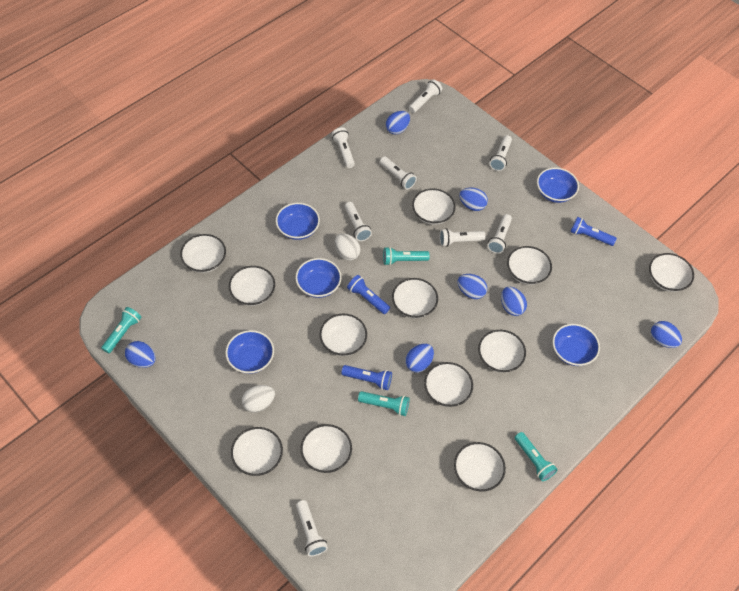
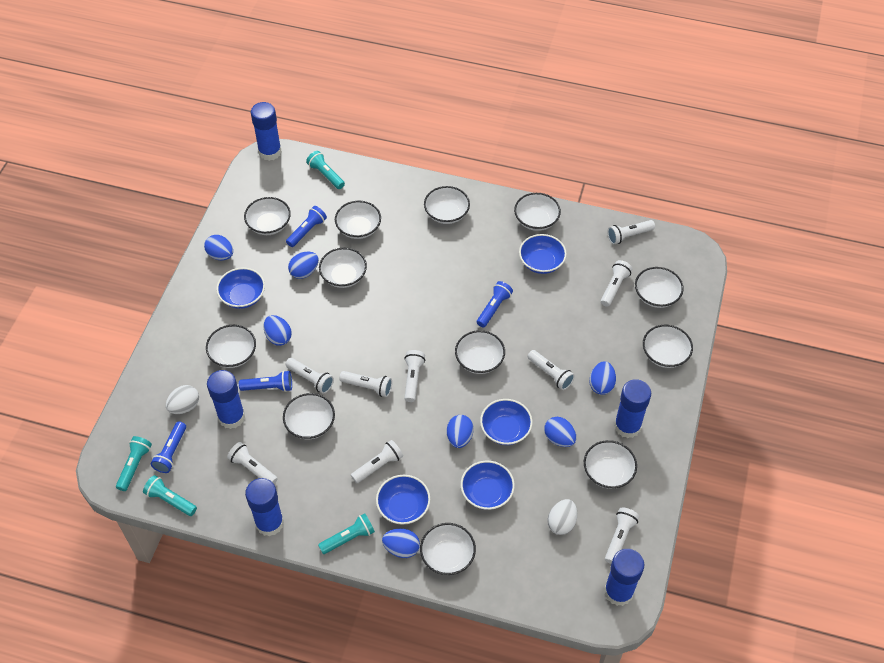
blue flashlight: [341,365,392,390] [347,275,390,314] [570,217,617,246] = 3 -> [151,421,186,473] [239,371,292,392] [286,206,327,247] [477,281,513,327] = 4
blue glue stick: none = 0 -> [207,370,245,429] [245,478,284,536] [251,102,282,161] [604,549,645,606] [614,379,651,438] = 5
white flashlight: [296,500,328,557] [332,128,355,168] [345,202,372,241] [380,156,417,190] [409,79,442,113] [439,228,486,247] [487,214,512,254] [489,135,512,171] = 8 -> [227,442,278,484] [285,358,334,394] [339,371,392,397] [351,440,403,483] [404,350,425,402] [527,350,575,390] [601,260,632,307] [605,507,639,564] [607,220,655,244] = 9

